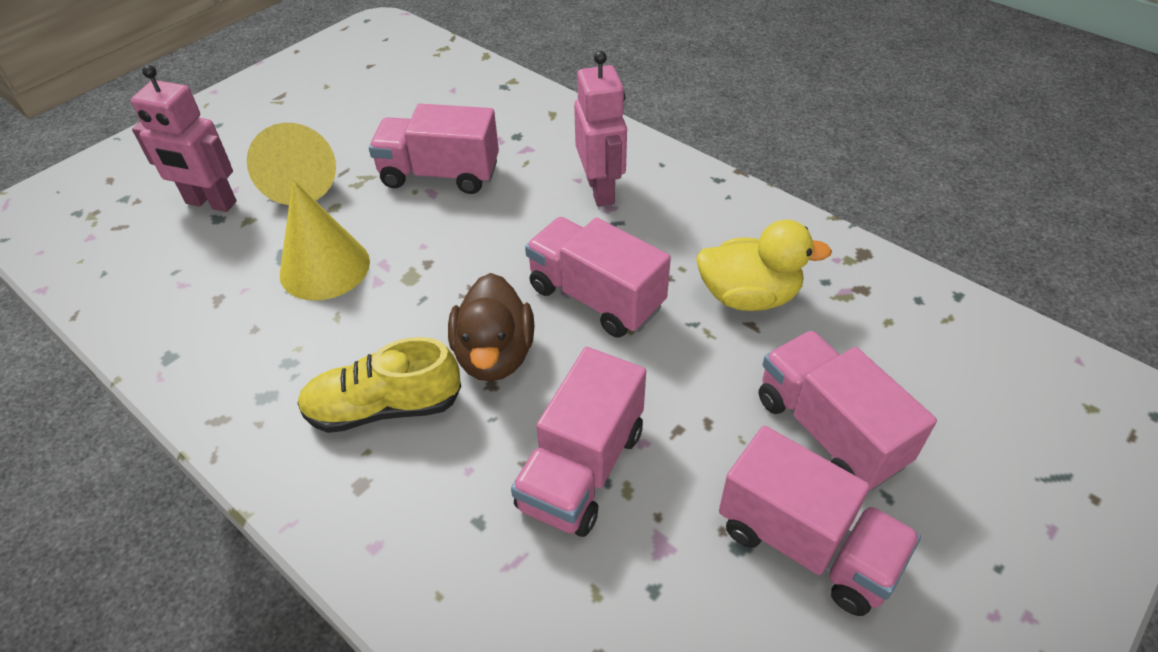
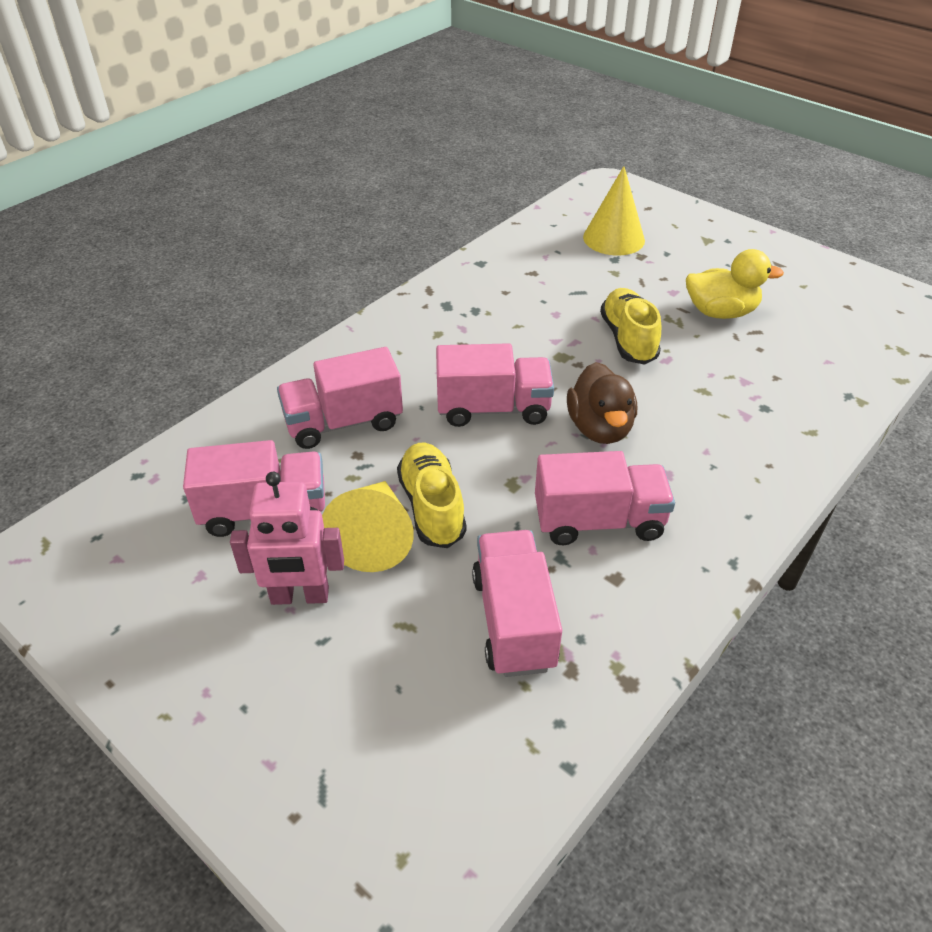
pink robot: [131,65,236,212] [574,51,627,207] = 2 -> [230,472,344,605] = 1
yellow shoe: [297,337,461,433] = 1 -> [397,443,467,548] [600,288,661,365] = 2

